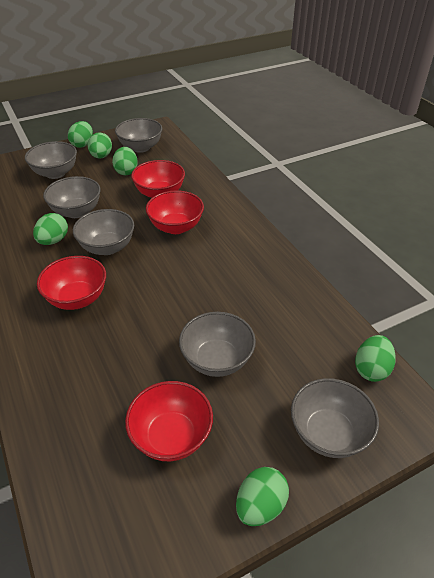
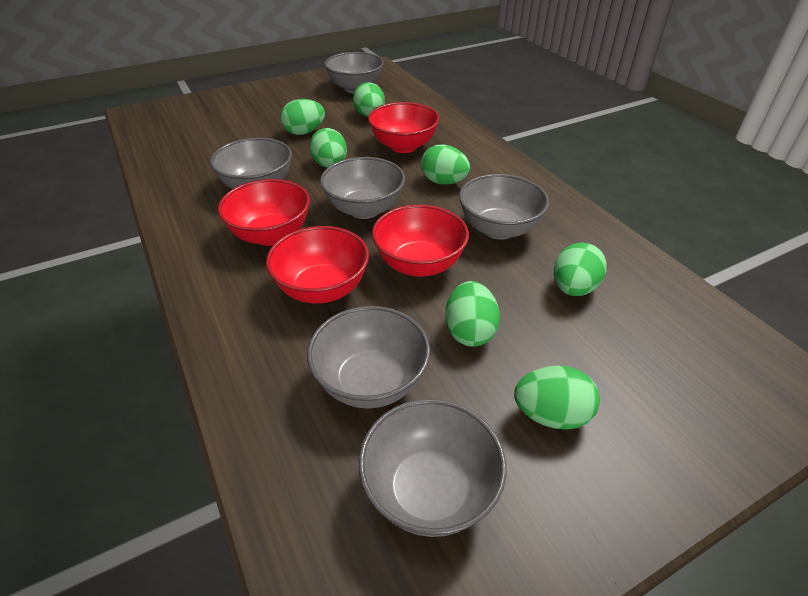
green egg: [33,213,68,245] [68,121,93,148] [88,132,112,159] [112,147,138,175] [236,467,289,526] [355,335,396,382] = 6 -> [280,99,325,135] [309,128,347,168] [353,82,385,117] [421,145,470,184] [445,281,500,347] [514,365,600,429] [554,243,607,296] = 7

